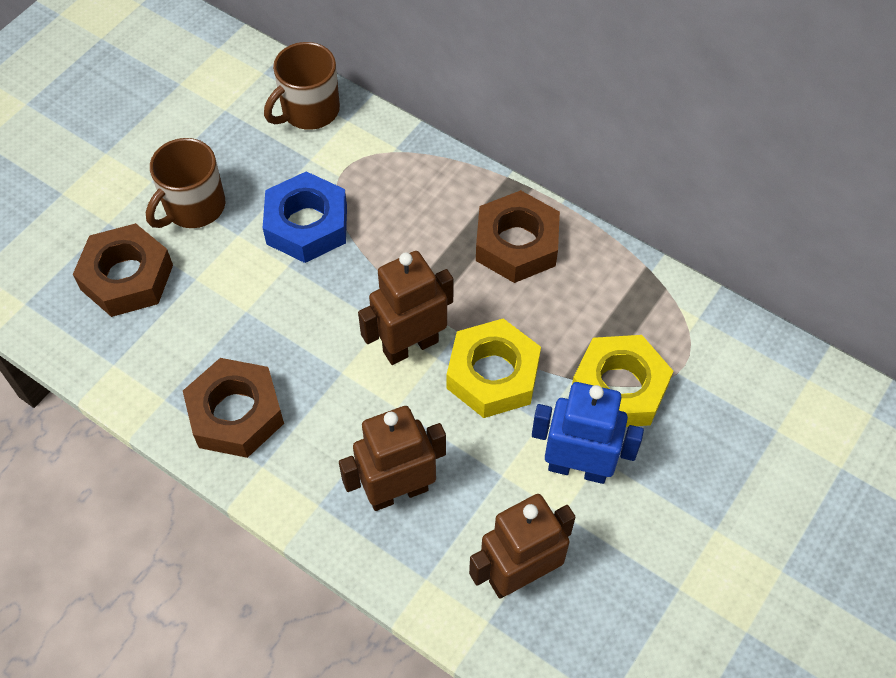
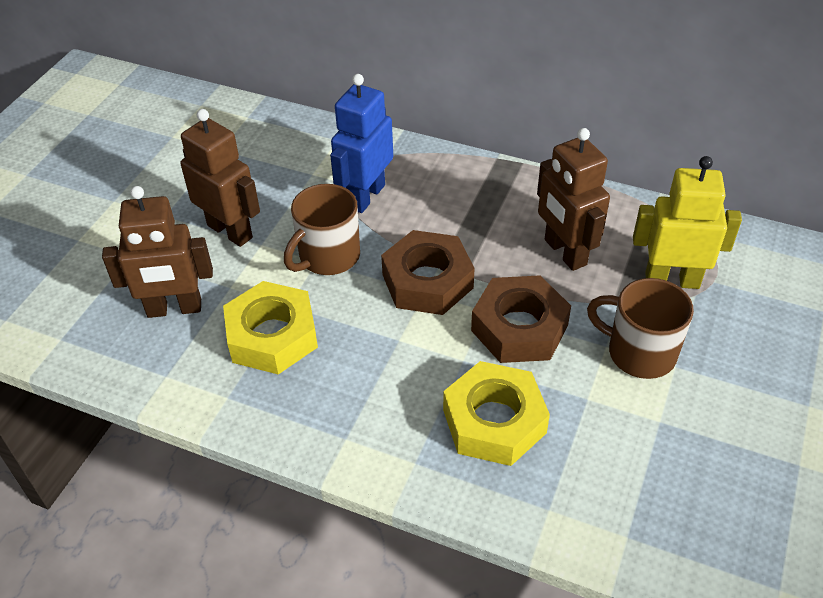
blue nut: [263,171,347,263] = 1 -> none = 0
brown nut: [73,223,173,317] [183,358,284,458] [476,190,560,283] = 3 -> [381,230,475,315] [471,275,571,363] = 2
yellow robot: none = 0 -> [633,156,742,289] = 1

